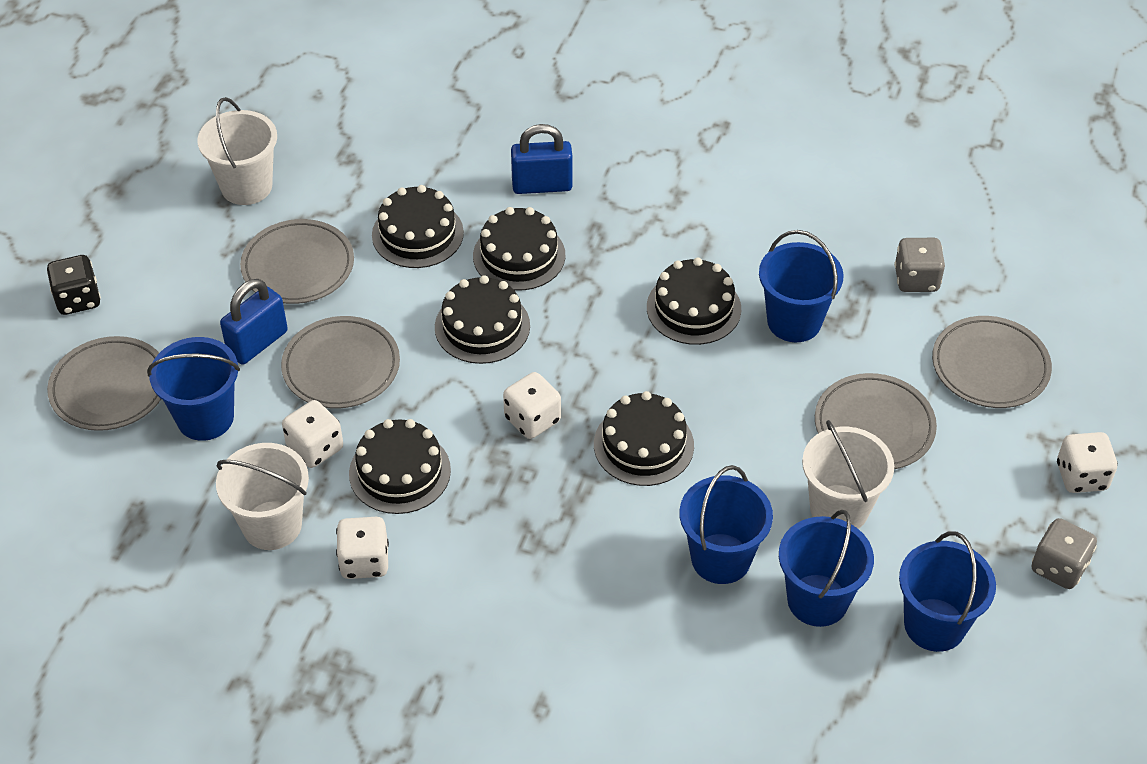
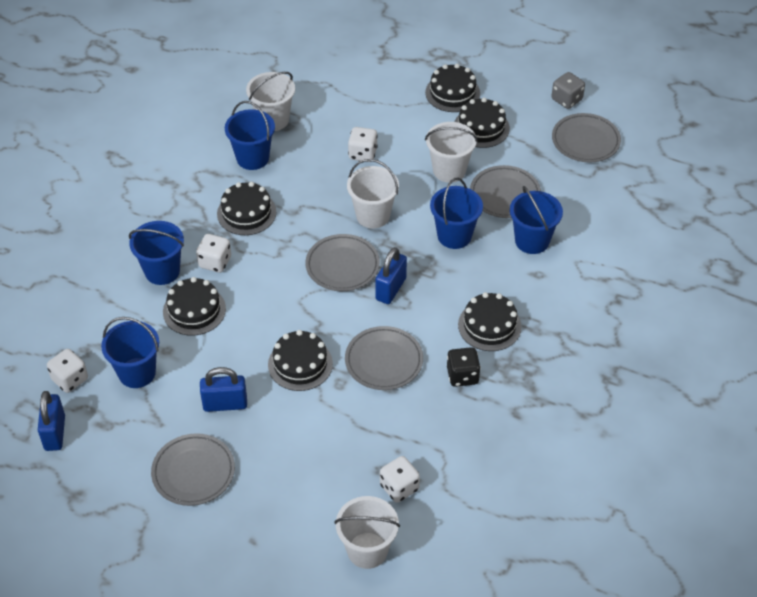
blue padlock: [220,279,288,365] [511,124,573,194] = 2 -> [38,391,65,451] [200,367,247,412] [375,247,407,304] = 3
grey dice: [894,238,945,292] [1032,518,1097,589] = 2 -> [551,72,585,109] = 1
white bucket: [198,97,277,205] [216,443,309,550] [802,420,894,529] = 3 -> [246,72,295,131] [334,496,400,569] [347,159,399,229] [425,122,478,183] = 4

